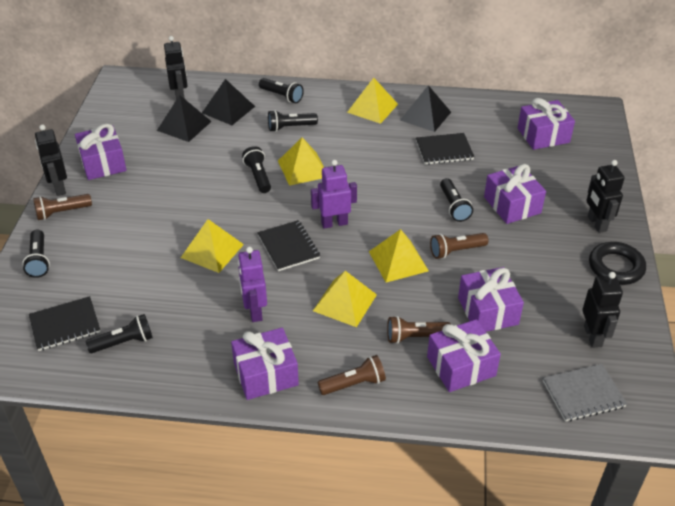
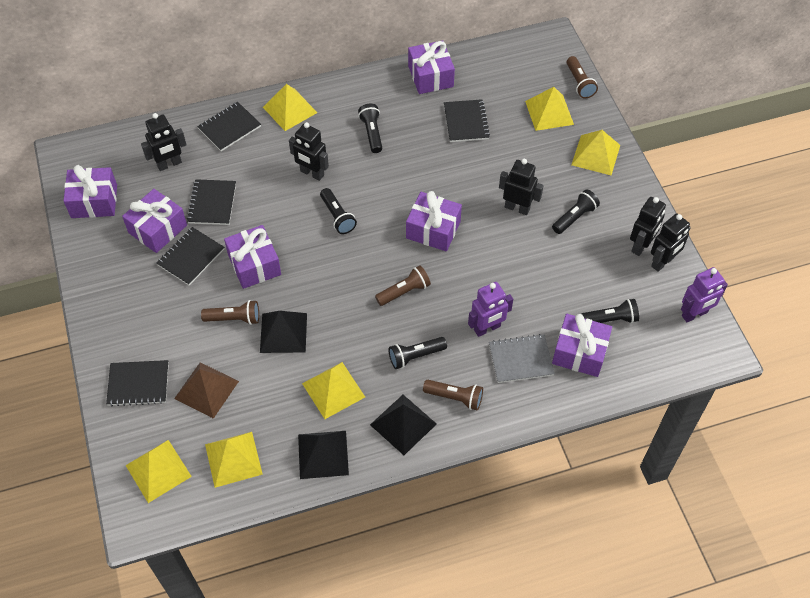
black flashlight: [22,229,50,278] [86,314,153,353] [242,146,271,193] [259,78,304,103] [268,110,318,132] [440,178,473,222] = 6 -> [320,188,357,234] [358,104,382,153] [389,337,447,369] [552,189,600,234] [581,299,639,323] = 5
black notebook: [29,296,100,351] [258,220,320,271] [416,133,474,165] = 3 -> [106,360,169,406] [156,227,224,285] [187,179,236,225] [197,102,261,151] [444,99,490,142] = 5
black ring: [589,242,646,285] = 1 -> none = 0
black robot: [35,124,67,196] [164,36,187,100] [582,272,623,348] [586,160,625,233] = 4 -> [141,113,186,171] [289,122,329,181] [499,159,544,215] [630,197,666,256] [651,213,691,272] = 5
brown pyramid: none = 0 -> [174,362,239,419] = 1
yellow pyramid: [181,219,244,273] [278,138,324,186] [313,271,377,327] [347,78,398,124] [369,229,429,283] = 5 -> [125,440,192,503] [205,432,263,488] [263,84,318,131] [302,362,365,419] [525,87,574,131] [571,130,620,175] = 6

